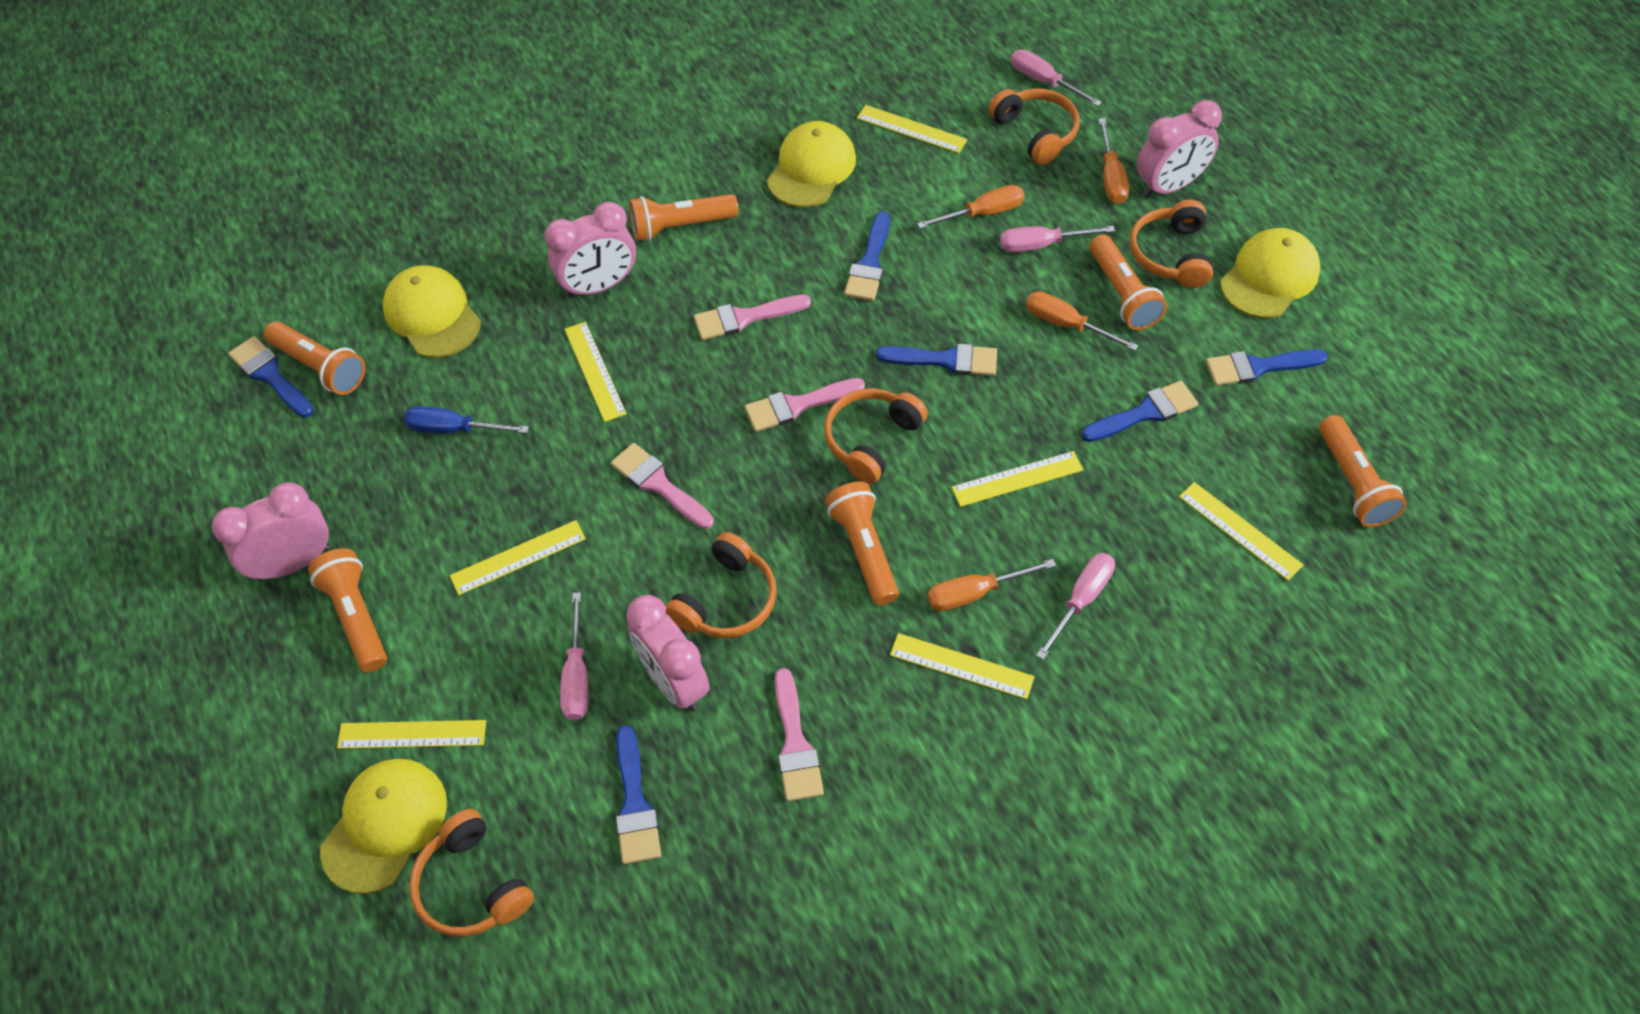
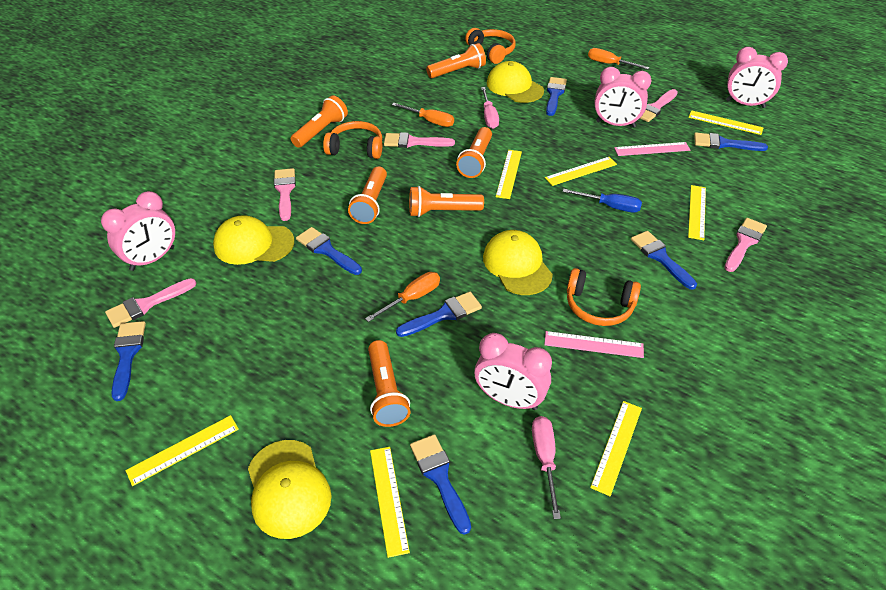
blue brush: [228,336,314,418] [616,725,661,864] [844,212,890,301] [876,344,997,376] [1081,381,1198,442] [1206,349,1328,386] = 6 -> [111,321,146,401] [296,227,362,275] [396,292,482,337] [410,434,471,535] [546,77,567,116] [631,231,697,290] [694,132,768,151] = 7
orange headphones: [409,809,534,937] [665,532,777,638] [824,388,928,484] [989,88,1080,165] [1129,200,1213,288] = 5 -> [323,121,382,159] [465,28,515,64] [567,268,641,326] = 3
orange screwdriver: [917,185,1025,229] [927,559,1056,611] [1026,291,1139,351] [1098,118,1129,204] = 4 -> [365,272,440,322] [392,103,454,127] [588,48,650,69] = 3
pink brush: [611,443,714,529] [694,295,811,340] [745,378,865,432] [775,668,824,802] = 4 -> [105,278,197,328] [274,168,296,221] [384,132,455,148] [640,89,678,122] [725,218,767,272] = 5
pink ruler: none = 0 -> [544,331,644,358] [614,142,690,156] = 2
pink screwdriver: [560,592,588,720] [1000,226,1115,253] [1011,49,1102,106] [1036,553,1115,660] = 4 -> [481,87,499,129] [532,416,561,519] = 2

